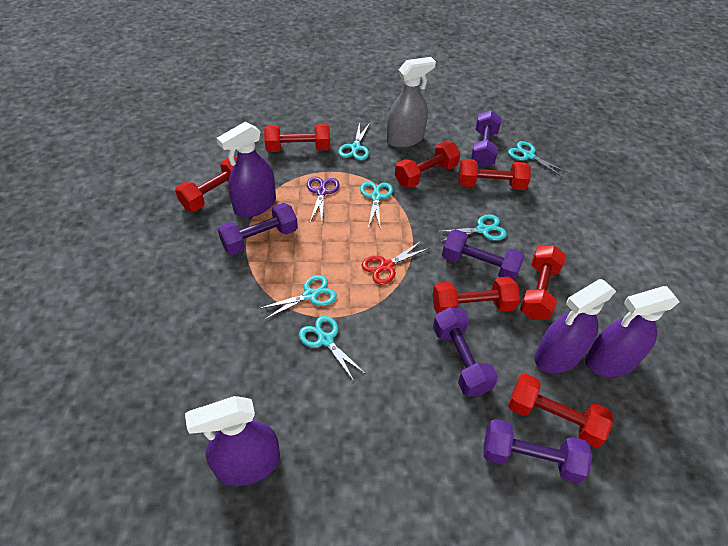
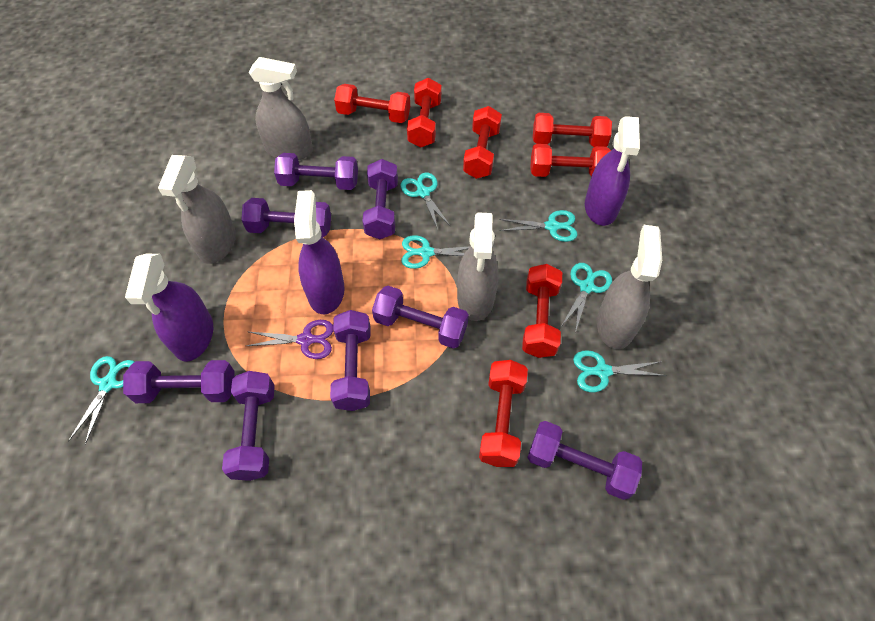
grey spray bottle: [387,57,436,148] = 1 -> [158,155,236,264] [249,57,313,160] [457,212,499,321] [597,225,662,349] = 4
purple dumbbell: [218,203,298,255] [433,307,498,396] [442,229,525,281] [471,110,502,167] [483,419,592,483] = 5 -> [123,360,235,403] [222,371,275,481] [241,198,331,238] [274,153,358,190] [330,310,370,411] [362,159,398,239] [372,286,469,349] [527,421,642,500] = 8
purple spray bottle: [185,396,280,486] [217,122,276,217] [535,279,616,373] [585,286,680,377] = 4 -> [125,254,213,362] [294,190,345,314] [585,116,640,226] = 3
red scissors: [362,241,429,285] = 1 -> none = 0

